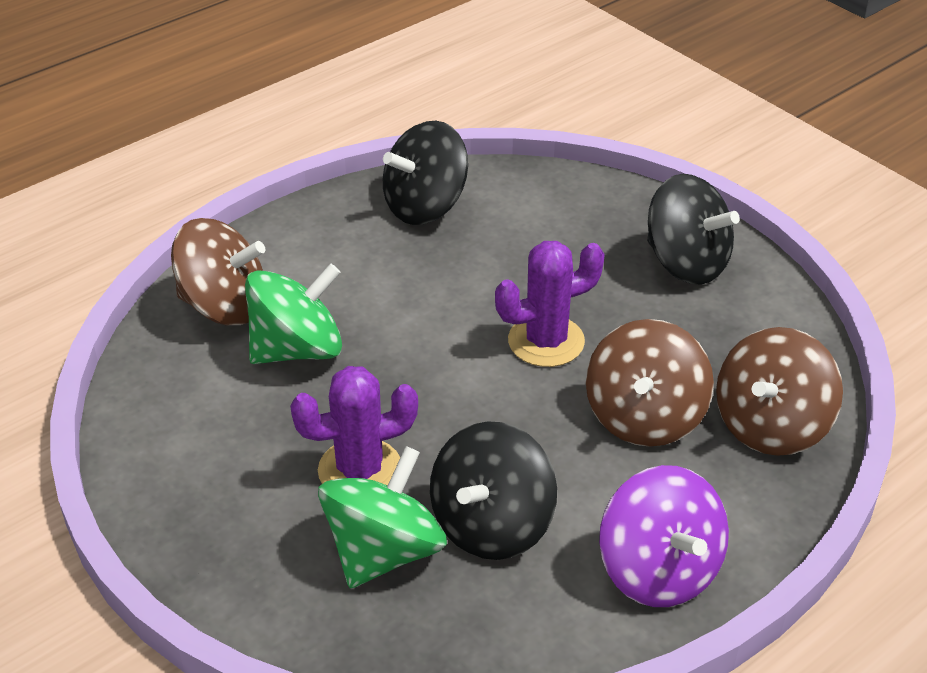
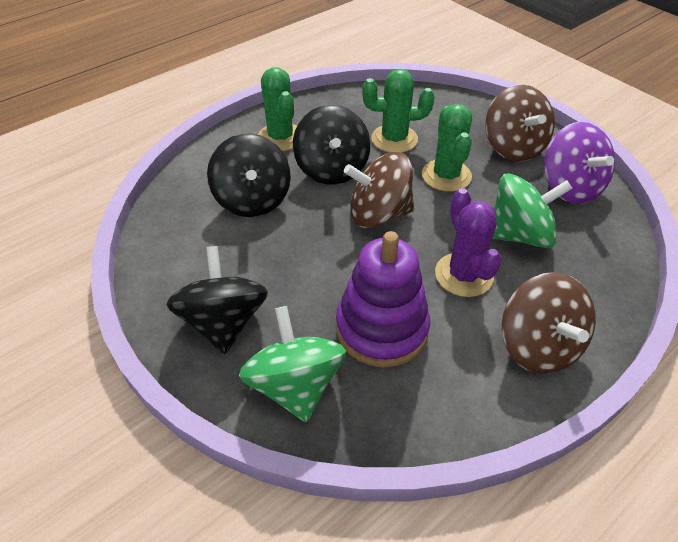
green cactus: none = 0 -> [258,67,297,151] [362,69,435,153] [422,104,472,192] = 3
purple cactus: [290,366,418,486] [495,241,605,367] = 2 -> [435,188,502,297] = 1
purple stacking toy: none = 0 -> [336,231,430,367] = 1

